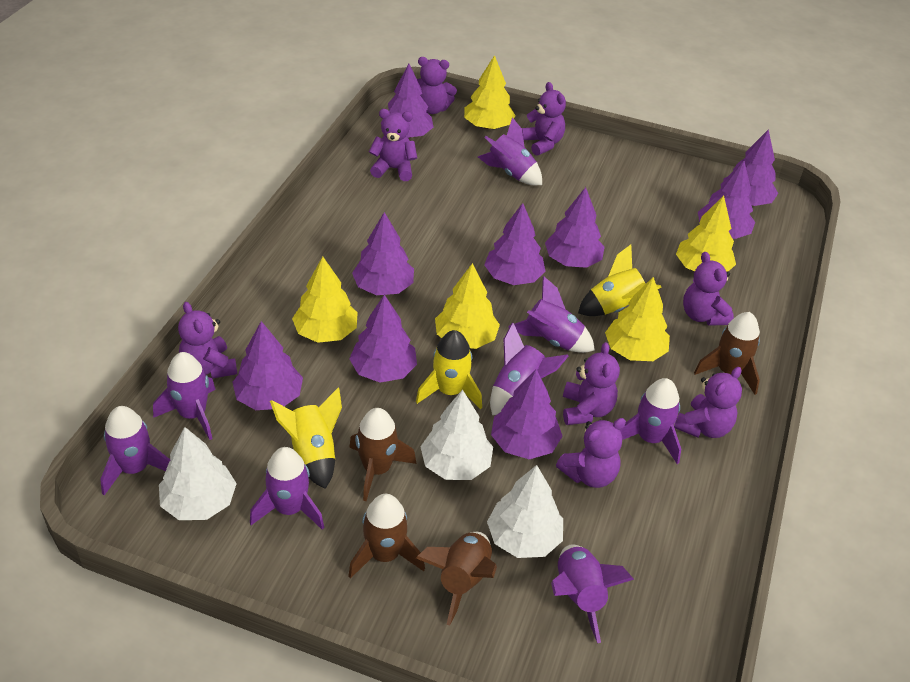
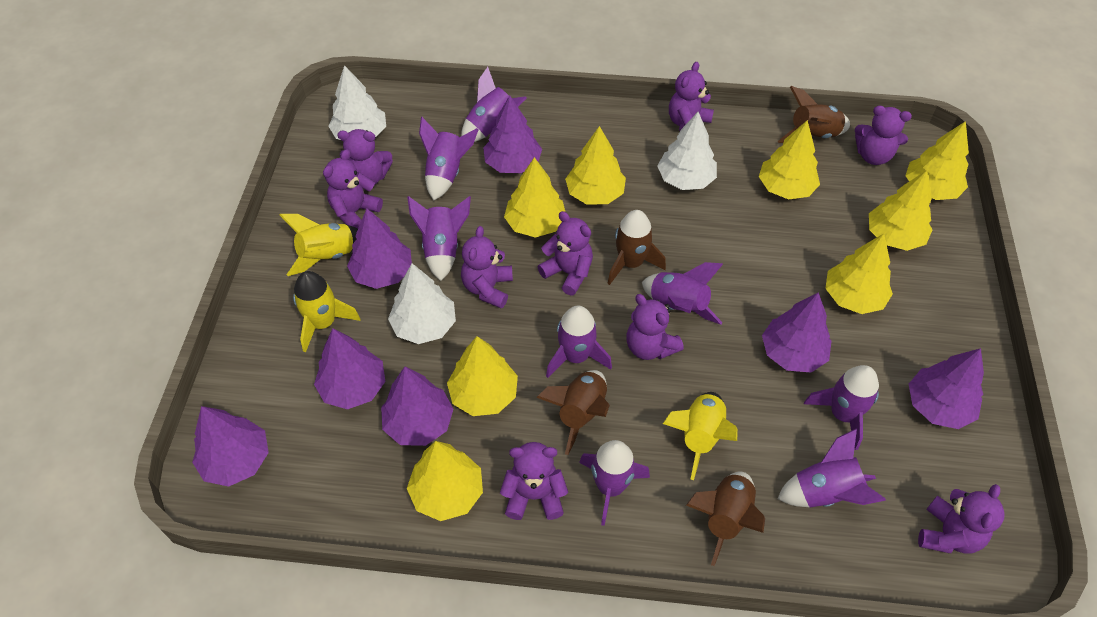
purple teddy bear: [178,302,237,378] [369,109,417,181] [417,57,457,114] [522,82,566,156] [556,418,626,488] [563,342,620,425] [674,367,742,438] [683,252,734,326] = 8 -> [323,149,383,229] [338,129,393,184] [461,226,513,309] [500,442,568,520] [538,211,593,296] [626,294,684,360] [669,62,714,131] [855,106,912,165] [918,484,1005,554] = 9
purple tree: [232,321,303,410] [349,294,417,383] [352,212,414,295] [381,64,433,138] [484,203,546,285] [491,369,563,459] [545,187,605,268] [698,161,755,239] [724,129,778,206] = 9 -> [192,406,269,487] [314,329,386,409] [347,208,412,289] [381,367,453,446] [483,95,542,173] [762,292,831,372] [909,348,984,429] = 7
yellow tree: [292,257,358,343] [435,263,500,349] [464,55,516,130] [605,277,670,361] [676,196,736,272] = 5 -> [407,441,483,521] [447,336,518,416] [504,157,565,237] [565,126,626,205] [759,120,820,200] [825,234,893,314] [869,170,933,251] [906,121,969,200] = 8

